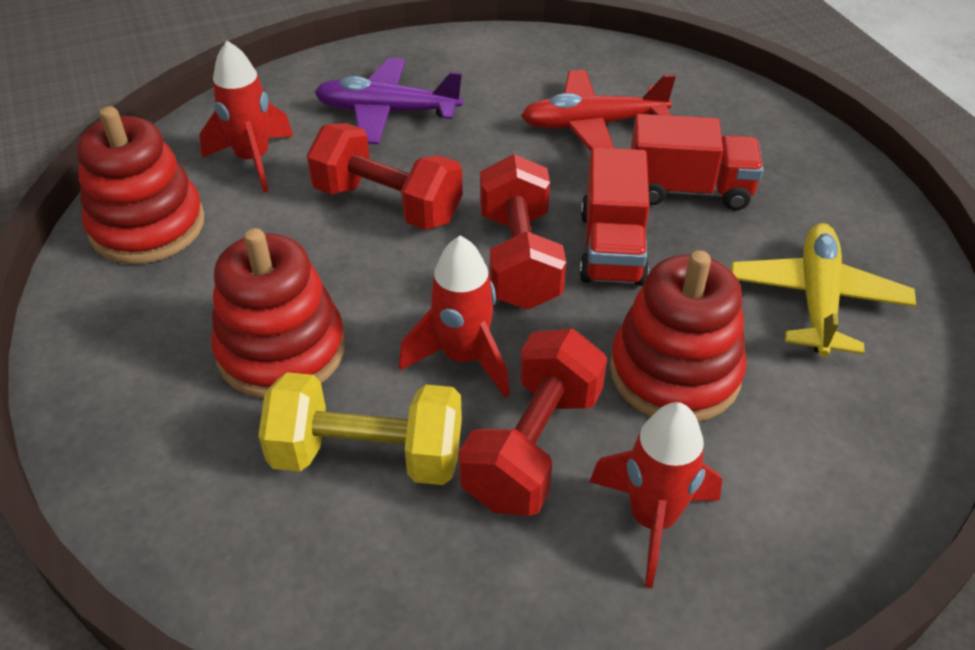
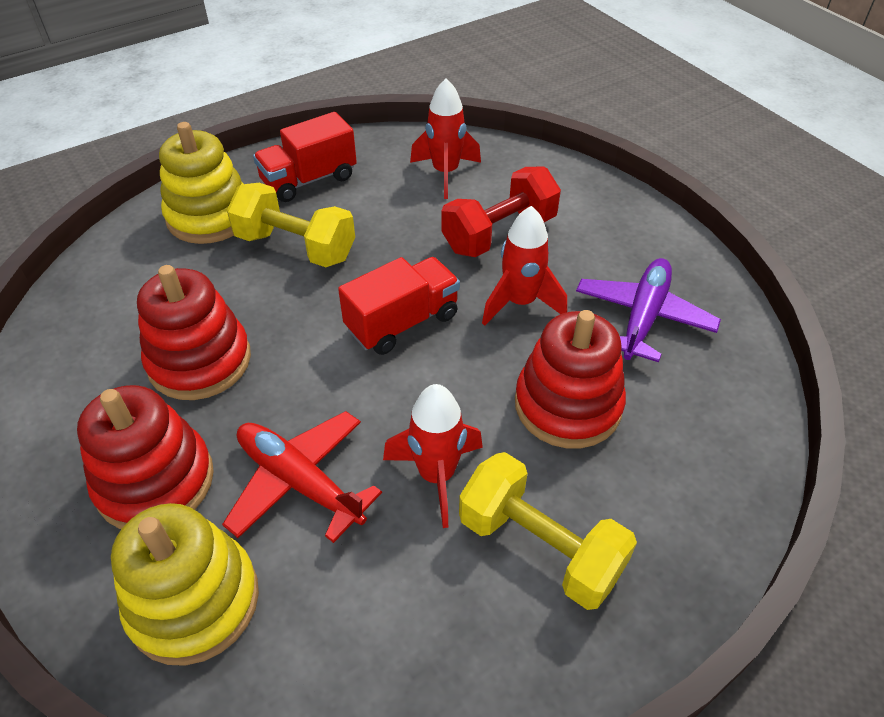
red dumbbell: [307,123,463,230] [459,329,607,516] [480,154,566,310] = 3 -> [442,167,561,257] = 1
yellow dumbbell: [258,372,462,485] = 1 -> [227,183,355,267] [459,452,637,610] = 2
yellow plane: [731,223,916,357] = 1 -> none = 0
yellow stacking toy: none = 0 -> [111,503,259,666] [159,122,243,244] = 2

